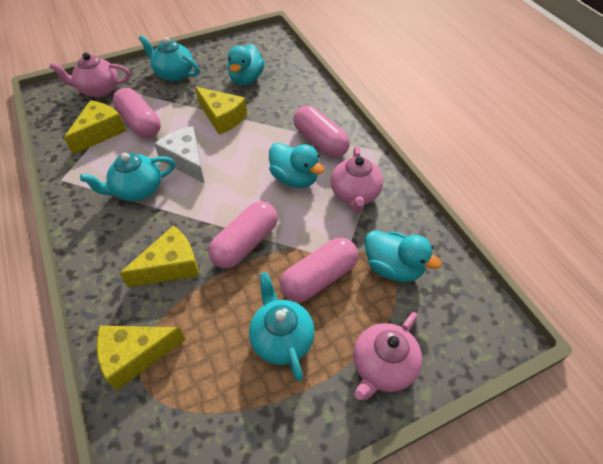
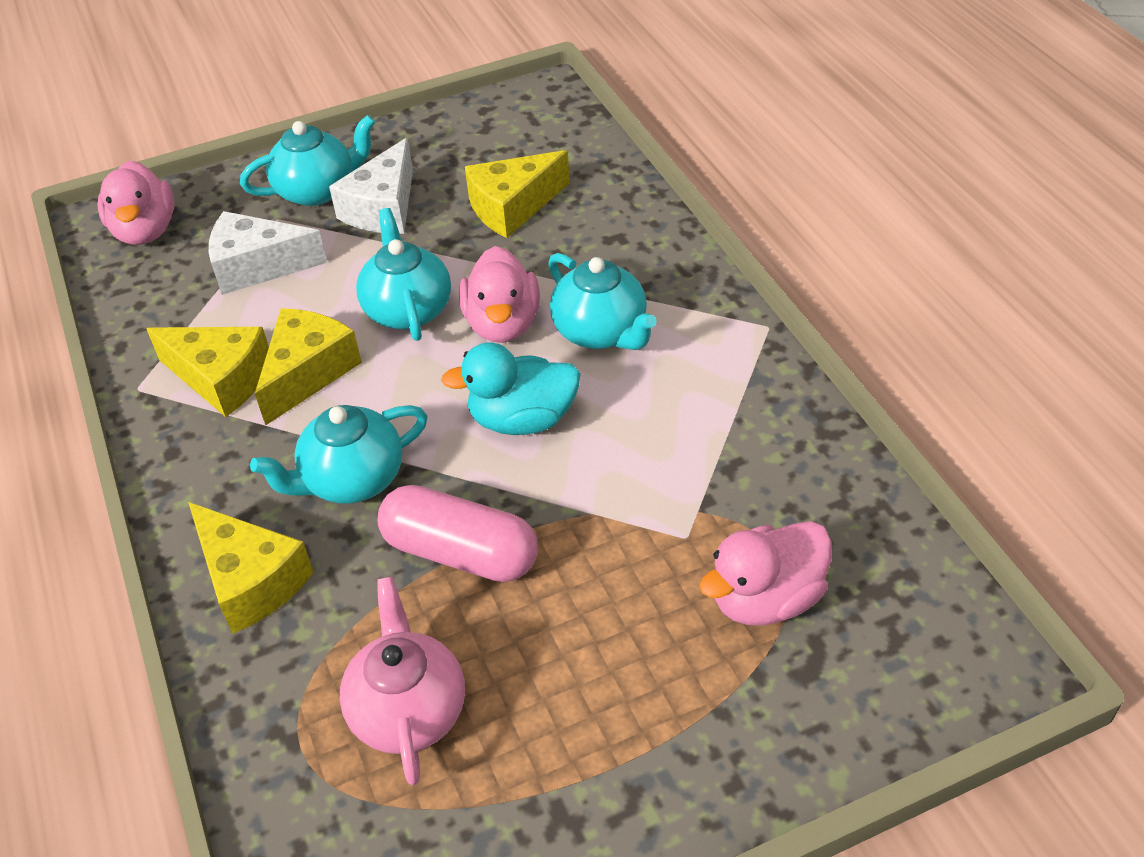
pink capsule: [113,88,161,138] [208,201,278,268] [280,237,358,302] [293,105,350,158] = 4 -> [377,485,538,582] = 1
pink duck: none = 0 -> [97,161,174,245] [459,246,540,343] [699,521,832,625] = 3
pink teapot: [50,52,131,98] [331,146,383,213] [354,312,422,400] = 3 -> [339,576,465,785] = 1
turquoise duck: [227,44,265,85] [269,142,324,188] [365,230,441,282] = 3 -> [441,342,581,435] = 1
turquoise teapot: [80,153,175,201] [139,35,199,82] [249,272,315,381] = 3 -> [240,115,375,206] [250,405,428,504] [356,208,451,341] [548,253,657,350] = 4
white cheese: [154,126,205,184] = 1 -> [209,211,327,295] [329,138,413,234] = 2

